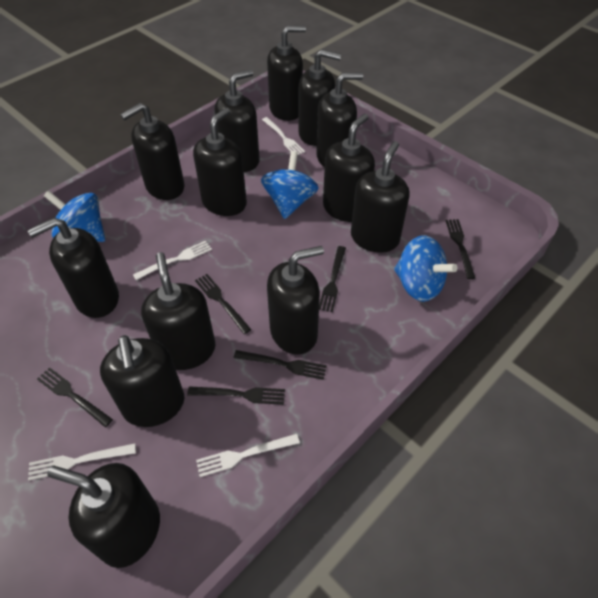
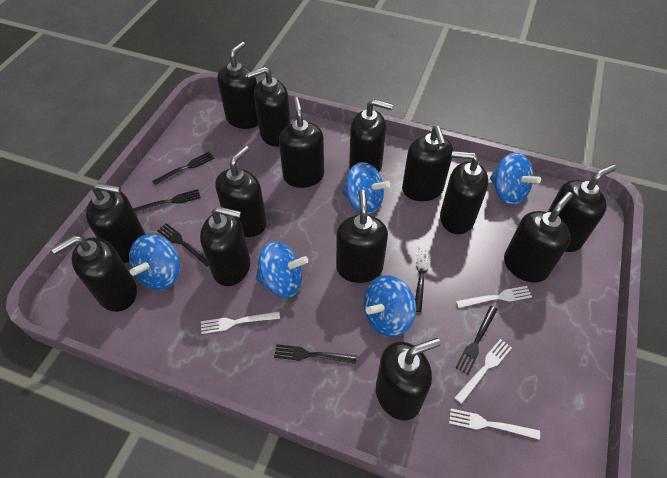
black soap dispenser: [28,218,119,318] [47,463,160,568] [100,335,184,427] [120,103,185,200] [141,252,216,370] [193,108,247,216] [214,69,260,172] [267,26,306,121] [267,246,324,355] [299,49,341,146] [316,73,363,167] [323,114,375,222] [351,141,410,253] = 13 -> [51,235,137,312] [86,183,145,263] [200,207,250,286] [215,146,267,237] [217,42,258,129] [247,67,291,147] [279,97,324,188] [336,190,388,283] [349,99,393,172] [376,338,441,420] [402,126,453,201] [440,151,488,234] [504,192,573,283] [548,164,616,252] = 14
blue spinning top: [44,190,105,242] [261,151,319,219] [394,235,457,302] = 3 -> [129,234,180,290] [256,241,308,298] [342,162,390,215] [363,275,416,337] [490,152,541,205] = 5

